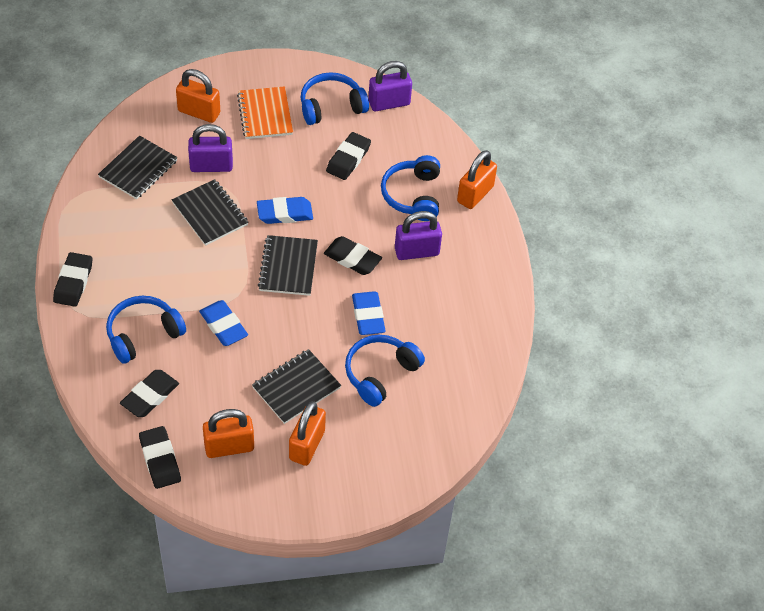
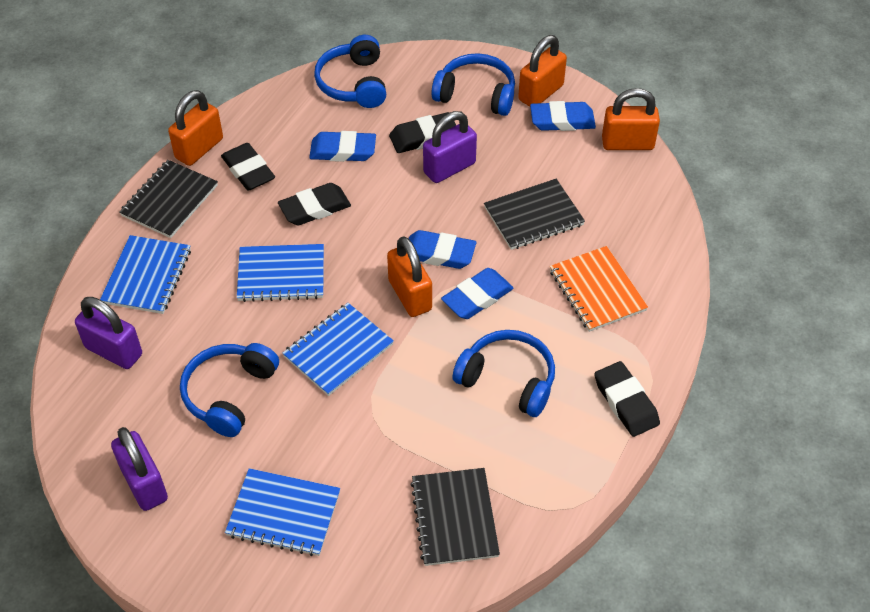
black eraser: [53,252,93,307] [120,370,179,417] [139,426,181,489] [324,236,382,275] [326,132,371,180] = 5 -> [221,143,275,191] [278,183,351,225] [389,112,456,153] [594,361,660,437] = 4
black notebook: [98,135,178,199] [172,179,248,246] [252,349,341,424] [258,235,318,296] = 4 -> [119,160,218,238] [410,468,500,566] [484,179,585,250] = 3
blue eraser: [199,300,248,346] [257,197,313,224] [352,291,386,335] = 3 -> [309,131,376,162] [408,230,477,269] [441,268,513,319] [530,101,596,131] = 4
blue notebook: none = 0 -> [100,235,191,314] [225,468,340,556] [237,244,324,302] [283,303,394,396] = 4

